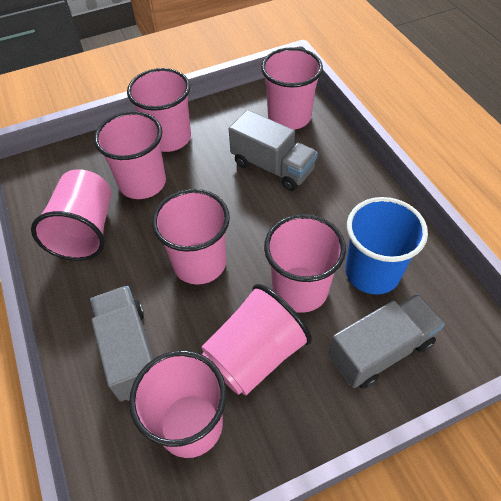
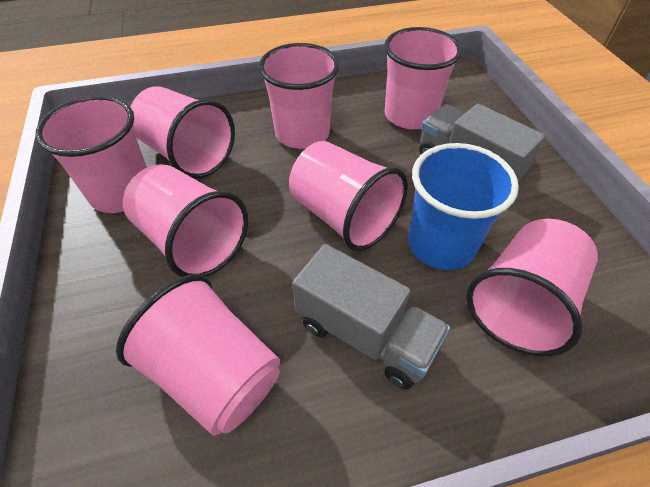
grey truck: [90,286,154,401] [229,110,318,191] [329,294,445,389] = 3 -> [292,244,450,389] [419,104,545,181] = 2

